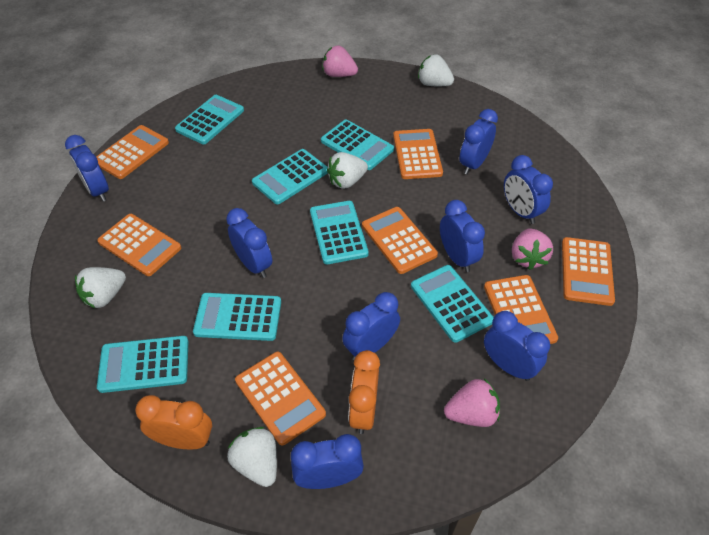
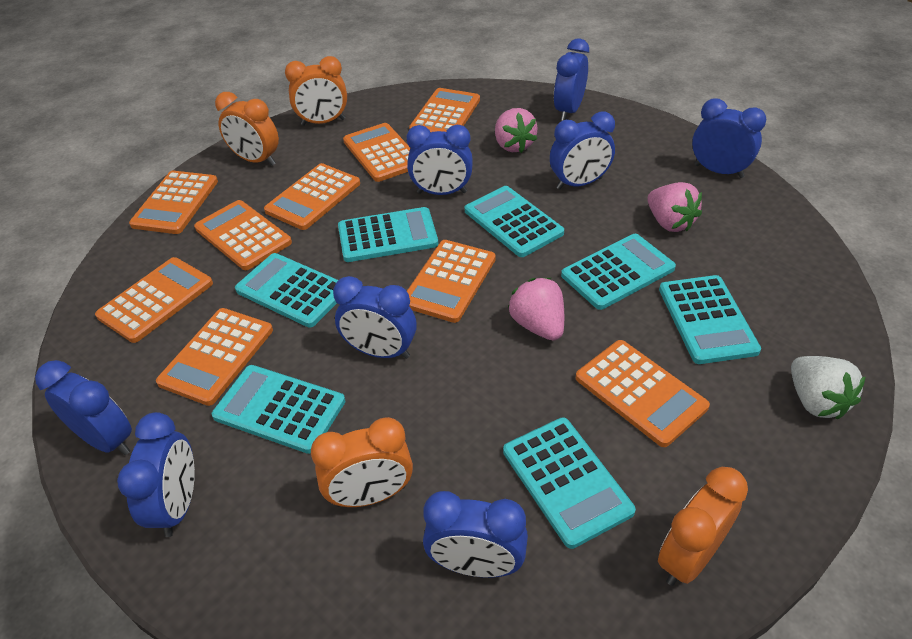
orange calculator: [96,125,169,179] [97,214,181,276] [235,352,326,445] [362,207,438,274] [393,129,443,179] [484,275,558,344] [562,237,615,306] = 7 -> [95,257,213,343] [129,171,218,234] [156,308,273,406] [194,200,292,270] [264,163,360,230] [343,123,410,182] [407,240,496,323] [409,88,480,132] [576,340,710,447] = 9
orange clock: [135,395,212,449] [349,350,380,434] = 2 -> [215,92,279,166] [285,56,347,126] [311,417,413,507] [658,467,748,586] = 4
white strawberry: [75,267,126,309] [227,427,277,487] [327,152,368,189] [418,54,454,86] = 4 -> [791,356,866,419] = 1

